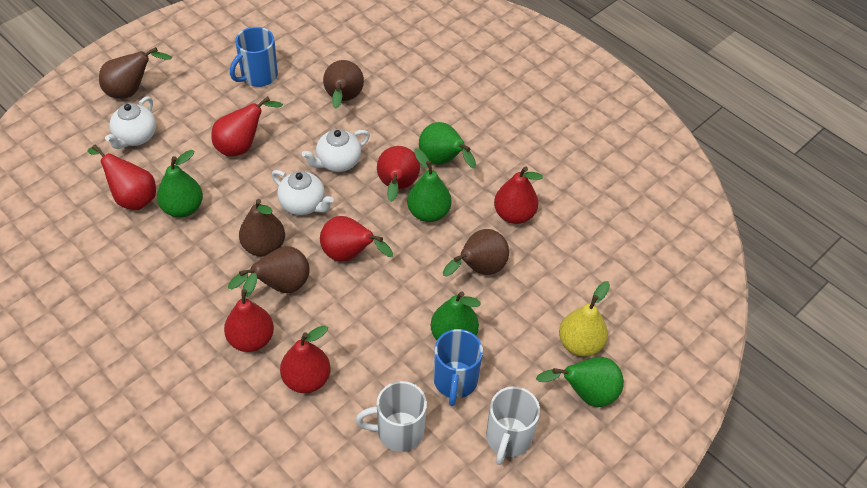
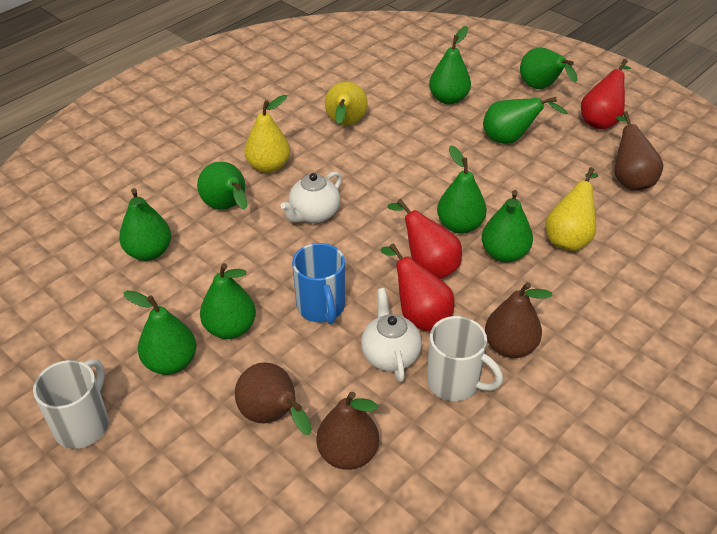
blue mug: [230,27,278,87] [433,329,483,406] = 2 -> [292,243,345,324] = 1
brown pear: [99,47,172,99] [228,246,310,293] [239,199,285,257] [323,60,364,109] [443,229,509,276] = 5 -> [235,362,312,435] [317,392,379,470] [485,282,553,358] [614,111,663,191] = 4
green pear: [157,150,203,218] [407,149,451,222] [419,122,476,168] [431,291,481,340] [536,357,624,407] = 5 -> [119,188,171,261] [123,290,196,375] [197,162,247,210] [200,263,256,339] [429,26,471,105] [437,145,487,234] [482,190,533,263] [483,97,568,144] [520,47,578,89] = 9
red pear: [88,145,156,210] [211,97,283,156] [224,273,274,352] [280,325,331,393] [320,216,393,262] [377,146,420,202] [494,166,543,224] = 7 -> [381,243,455,331] [387,199,462,279] [581,59,631,130] = 3
white teapot: [105,96,156,149] [272,170,334,215] [302,129,370,172] = 3 -> [281,171,342,223] [361,288,422,382] = 2
yellow pear: [559,281,610,356] = 1 -> [244,95,290,173] [325,82,368,125] [545,167,598,251] = 3

